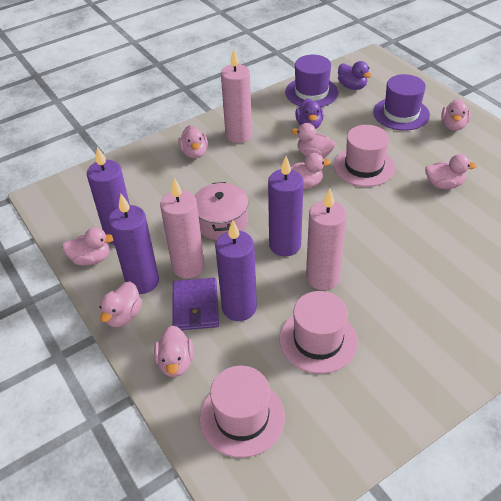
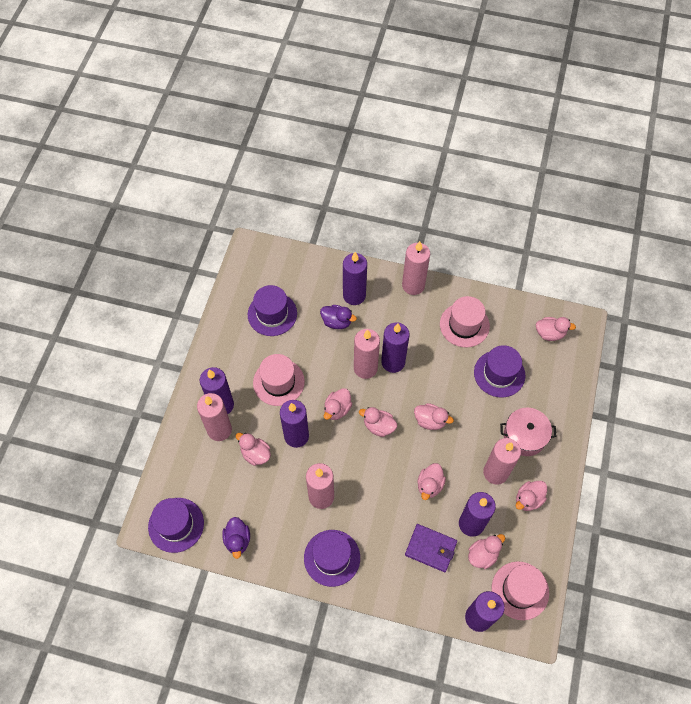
pink candle: [160,178,205,279] [221,50,252,143] [306,189,347,290] = 3 -> [197,393,232,441] [306,463,334,509] [354,329,380,379] [402,241,430,295] [483,438,521,485] = 5
purple candle: [87,147,130,245] [108,194,159,294] [215,220,257,321] [268,156,304,256] = 4 -> [200,367,234,414] [280,400,309,448] [343,252,367,305] [381,322,409,373] [459,492,496,537] [465,591,505,632] = 6
purple hat: [285,55,338,107] [373,74,430,131] = 2 -> [148,498,204,553] [248,285,297,336] [304,530,360,587] [474,345,525,397] = 4

